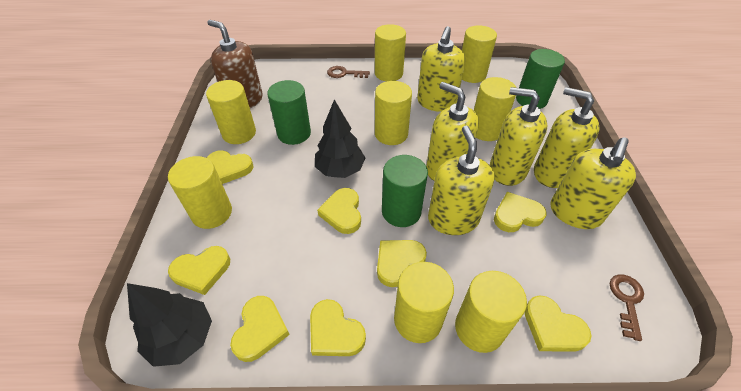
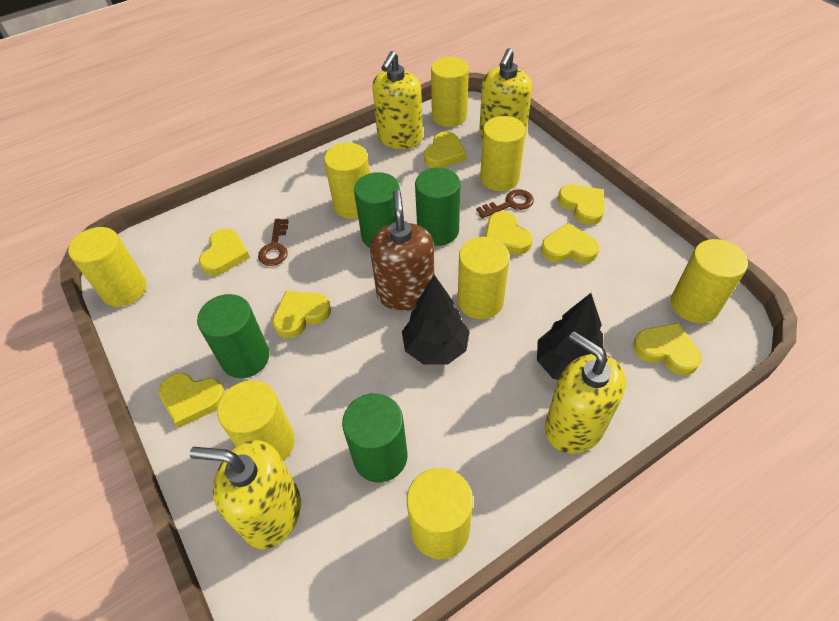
green cylinder: [267,80,311,145] [382,155,428,227] [516,49,565,109] = 3 -> [197,294,269,378] [342,394,407,482] [354,172,400,248] [415,167,460,246] = 4
yellow soap dispenser: [417,26,465,112] [426,82,479,181] [428,126,495,235] [490,87,547,186] [534,87,599,188] [550,137,636,229] = 6 -> [190,440,301,549] [372,51,423,149] [479,48,532,139] [545,331,626,454] = 4

